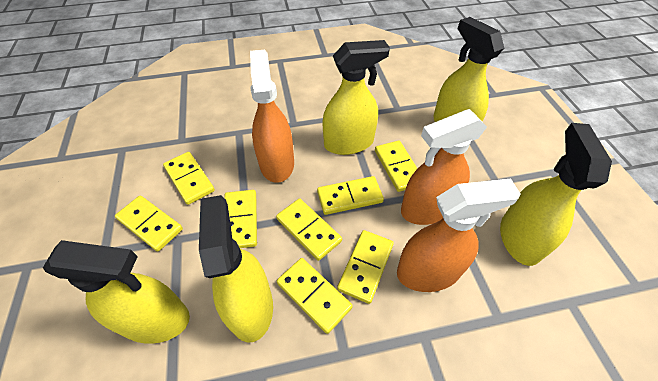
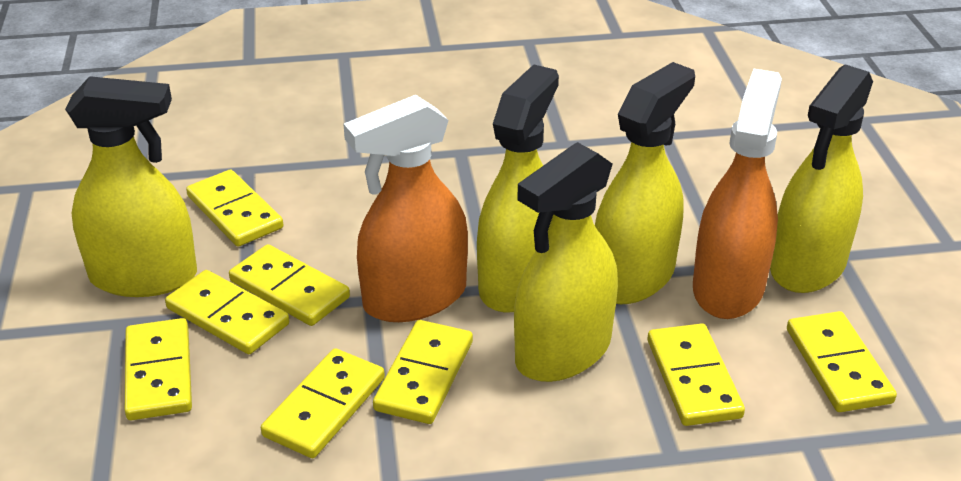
orange spray bottle: [250,50,294,183] [397,179,520,292] [401,109,487,225] = 3 -> [343,95,468,322] [693,69,782,319] = 2

